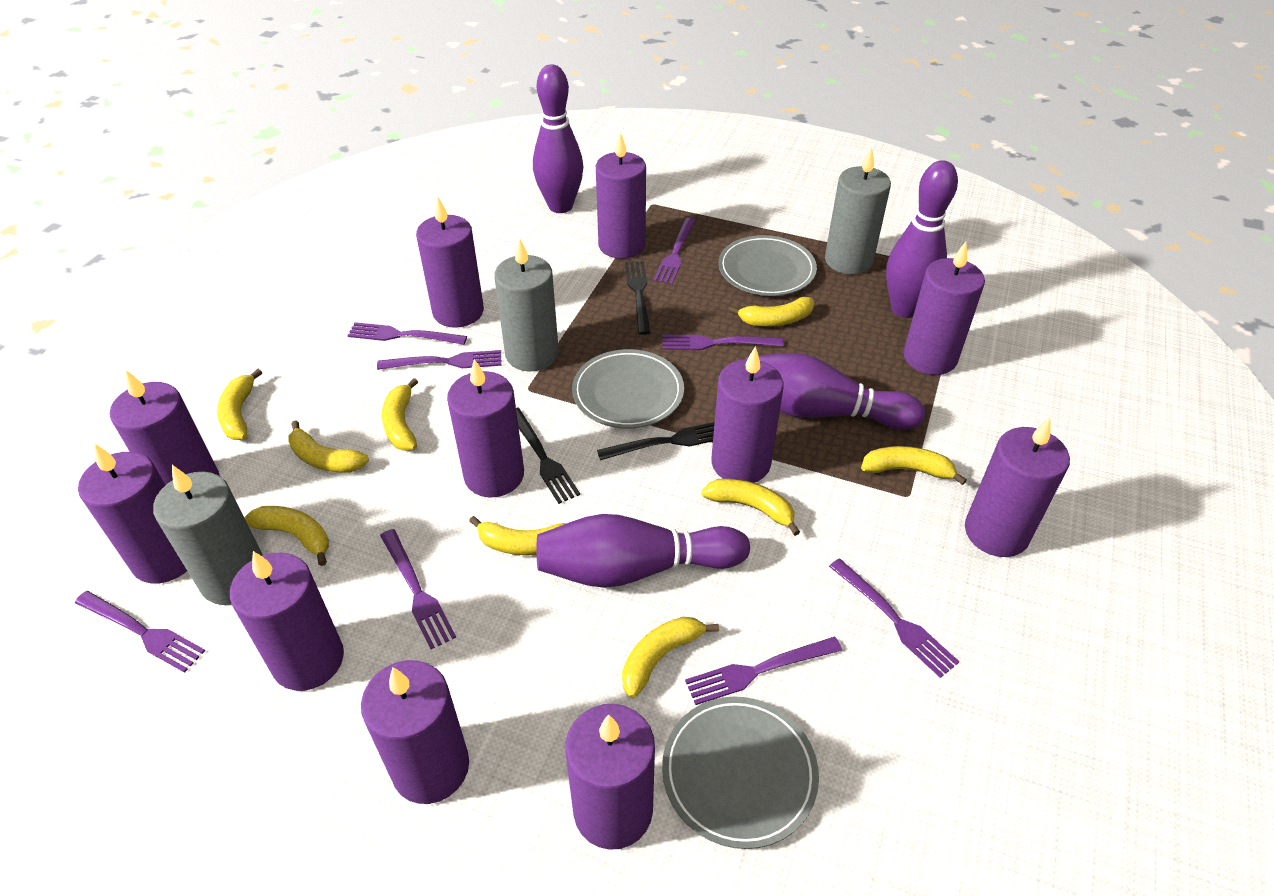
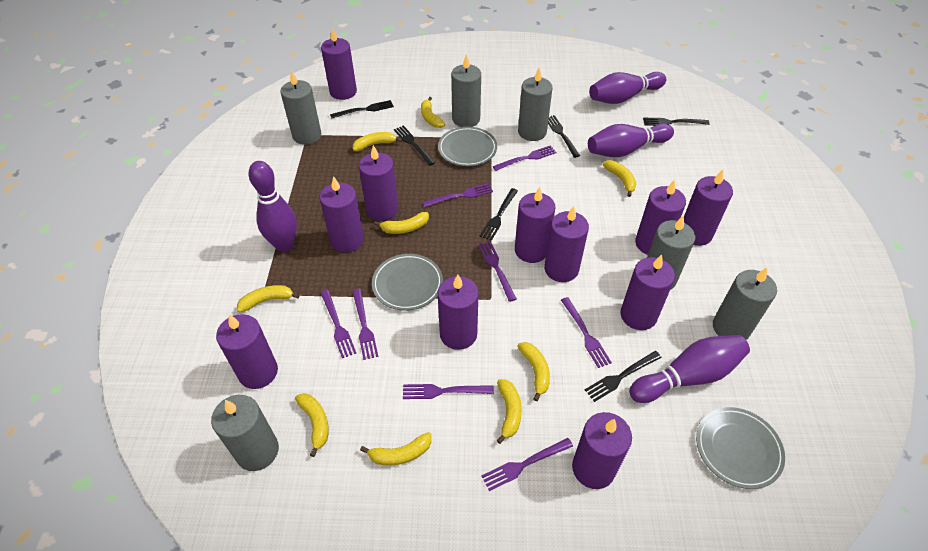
black fork: [516,407,580,504] [597,422,715,460] [625,261,651,335] = 3 -> [330,100,394,119] [394,125,435,166] [480,188,518,241] [548,115,580,158] [585,351,662,402] [643,118,710,126] = 6
grey candle: [153,465,263,605] [494,238,559,372] [825,147,891,274] = 3 -> [211,395,279,471] [280,70,321,145] [451,54,481,127] [518,68,552,141] [647,215,695,290] [713,268,777,340] = 6

